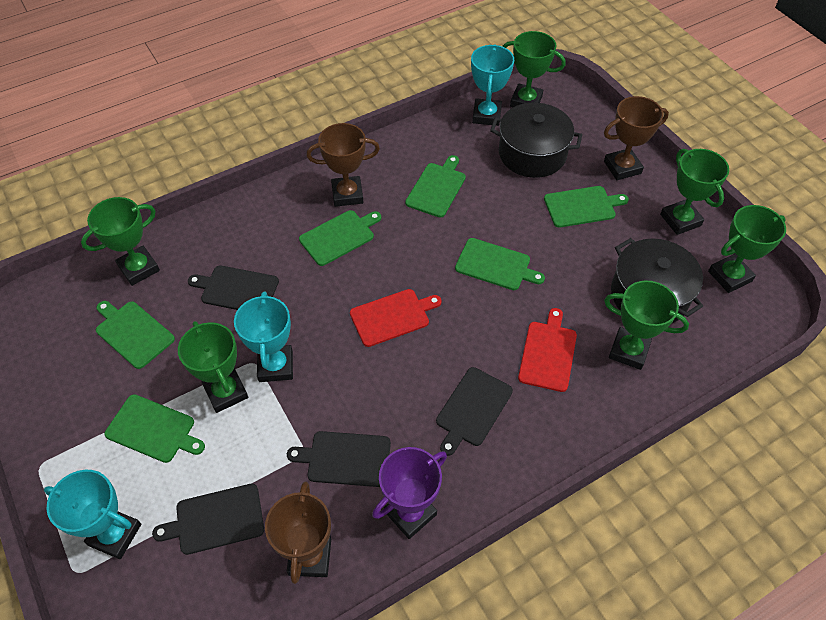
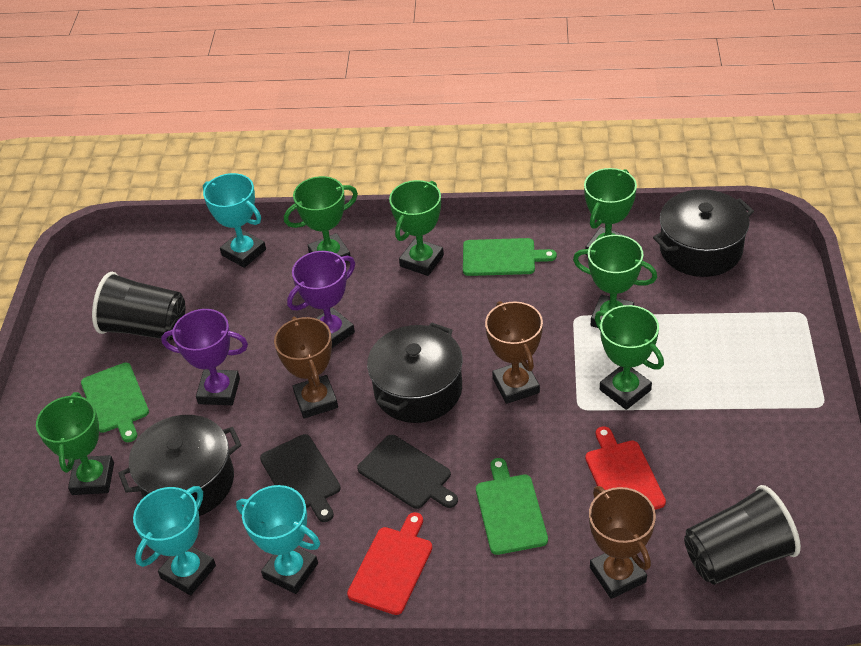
black cup: none = 0 -> [92,272,185,340] [684,485,801,585] = 2
black cutting board: [152,484,264,555] [188,265,279,310] [287,431,391,487] [436,367,513,456] = 4 -> [260,434,341,522] [357,435,458,509] = 2
black pot: [490,103,582,178] [611,238,703,324] = 2 -> [118,415,241,516] [367,323,463,423] [653,189,754,277] = 3
green cutting board: [96,301,175,369] [104,394,205,463] [299,210,381,266] [405,155,466,218] [455,238,545,290] [544,186,629,228] = 6 -> [81,363,149,442] [463,238,557,276] [476,458,548,555] = 3
purple trophy: [372,447,447,539] = 1 -> [161,309,248,405] [287,251,355,348] = 2

